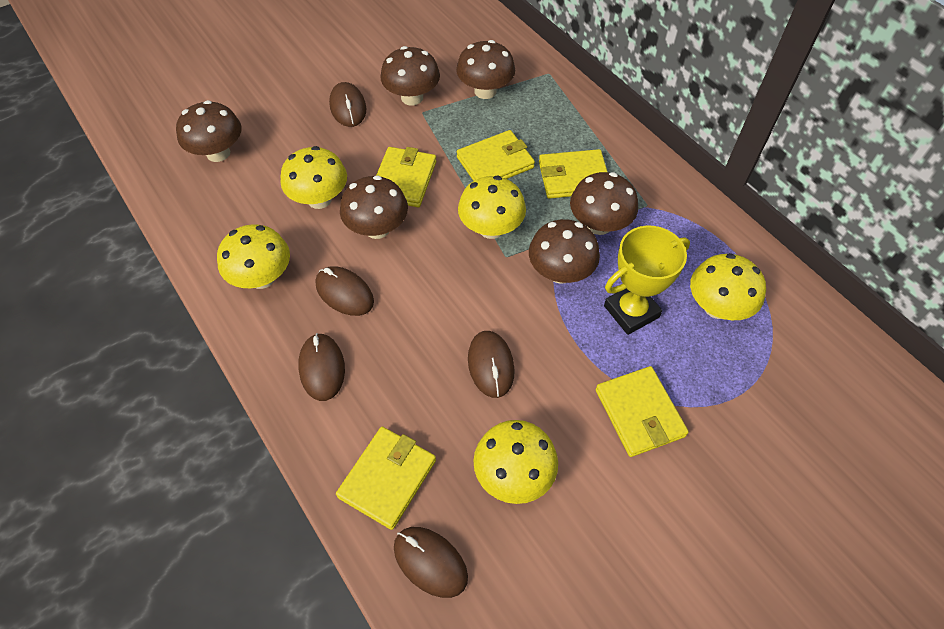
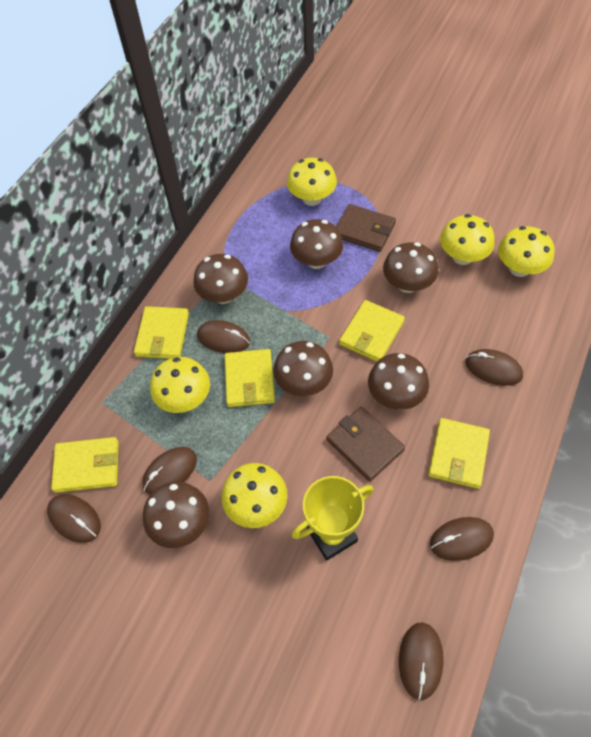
brown mouse: [298,333,345,401] [315,266,374,316] [329,82,366,127] [394,527,468,598] [468,331,515,398] = 5 -> [47,494,101,543] [142,447,197,495] [197,320,250,353] [399,622,444,700] [430,517,494,561] [465,349,523,386] = 6
brown wallet: none = 0 -> [327,407,405,481] [336,204,396,252] = 2

